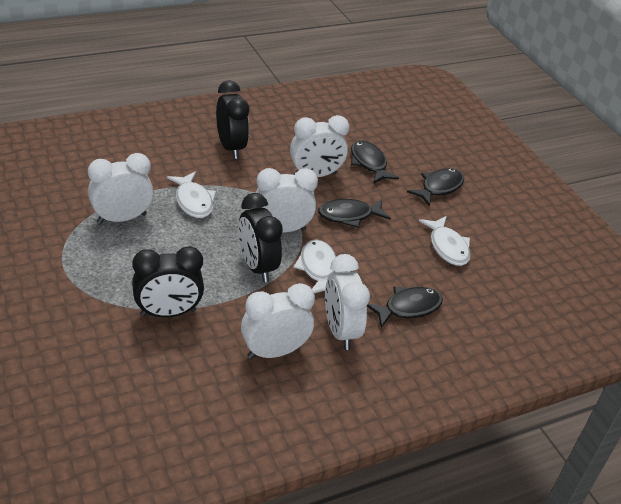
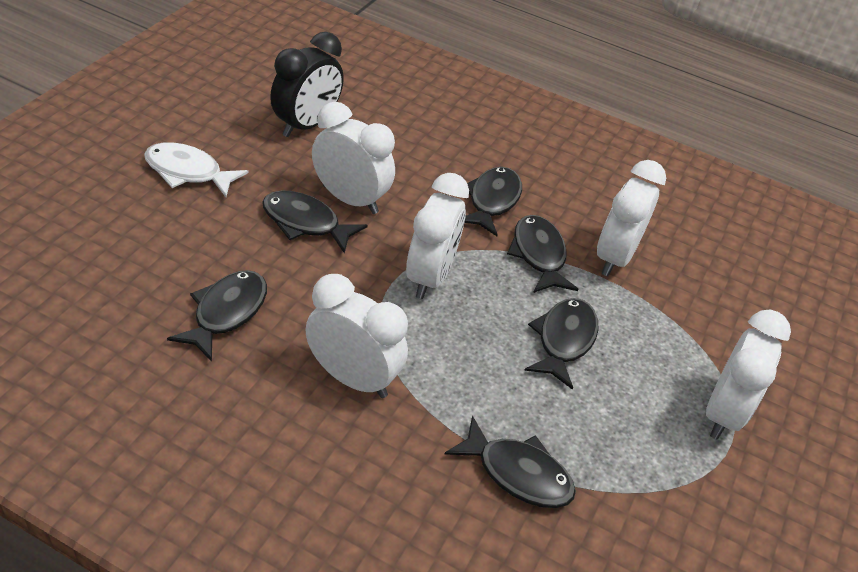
black clock: [132,246,204,317] [216,80,249,159] [238,193,283,283] = 3 -> [270,32,344,137] = 1
black fish: [318,199,391,228] [351,141,399,184] [367,287,443,328] [407,168,464,207] = 4 -> [167,270,267,362] [262,191,368,254] [445,415,576,508] [464,167,522,236] [507,215,578,293] [524,298,599,390] = 6
white fish: [167,172,216,218] [293,240,336,293] [419,216,471,266] = 3 -> [144,142,249,197] = 1

